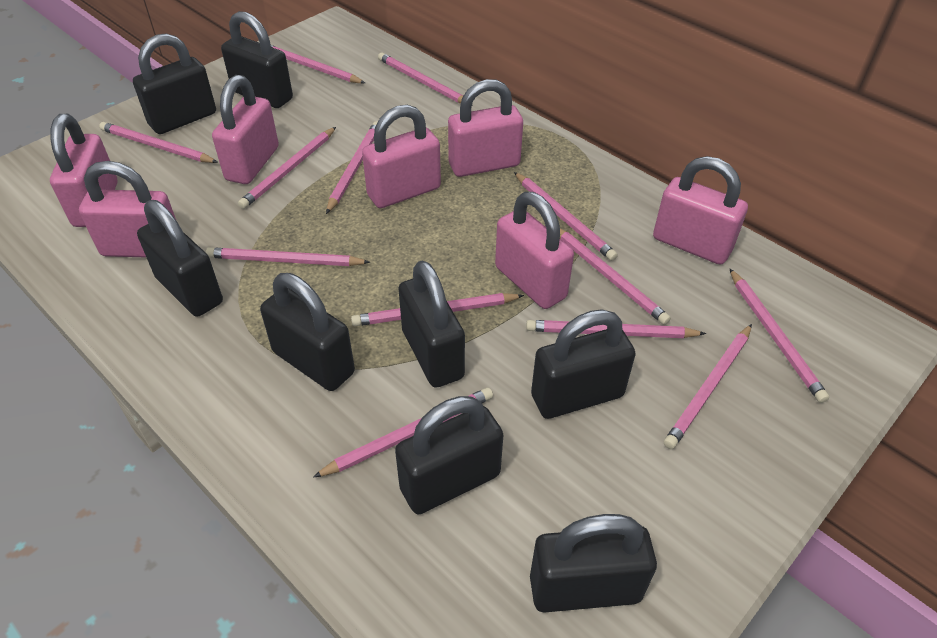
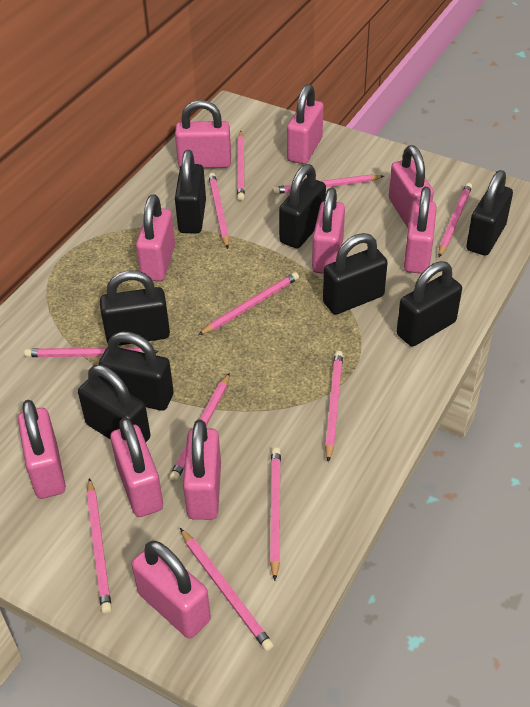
pink padlock: [50,114,118,227] [79,161,176,257] [212,75,279,184] [362,105,441,208] [448,79,523,177] [495,192,574,309] [653,156,748,265] = 7 -> [18,400,66,499] [110,417,163,517] [132,541,211,639] [136,194,175,281] [175,100,231,168] [183,420,221,520] [287,84,323,164] [312,188,345,274] [389,145,434,228] [404,187,437,274] = 10
pink pencil: [99,122,218,163] [206,247,370,266] [238,127,336,209] [271,45,365,84] [313,388,493,478] [326,121,378,214] [351,293,524,326] [378,52,473,106] [514,172,618,261] [526,320,706,338] [560,229,671,325] [664,324,752,449] [729,268,829,403] = 13 -> [24,347,159,357] [87,478,112,614] [169,373,230,482] [180,528,274,651] [198,272,299,335] [208,173,229,249] [237,131,245,201] [270,447,281,581] [273,174,384,194] [325,351,343,462] [438,183,472,257] = 11

